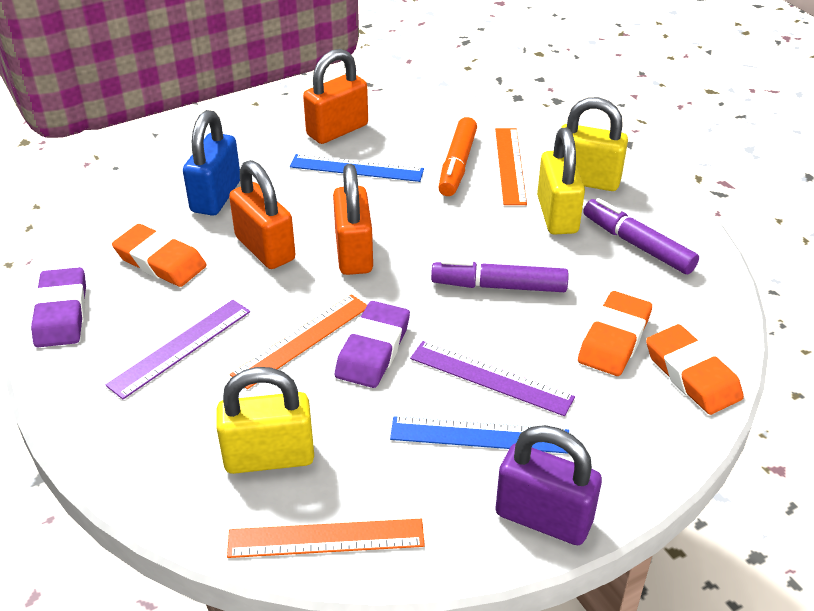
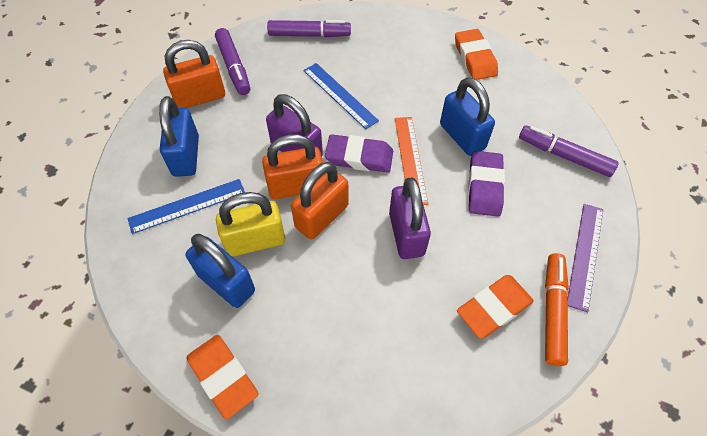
blue padlock: [183,110,240,216] = 1 -> [159,96,199,177] [185,234,255,308] [440,77,495,156] = 3
orange ruler: [227,519,425,558] [230,294,367,389] [495,128,527,205] = 3 -> [395,117,428,205] = 1
purple marker: [431,259,568,292] [583,198,699,274] = 2 -> [215,28,250,95] [267,20,351,37] [519,125,619,177] = 3
purple padlock: [495,425,602,545] = 1 -> [266,94,323,156] [389,177,431,259] = 2
purple ruler: [106,300,250,399] [410,341,575,416] = 2 -> [568,204,603,312] = 1
yellow padlock: [216,367,314,474] [537,128,585,235] [561,97,628,191] = 3 -> [216,192,285,257] = 1

